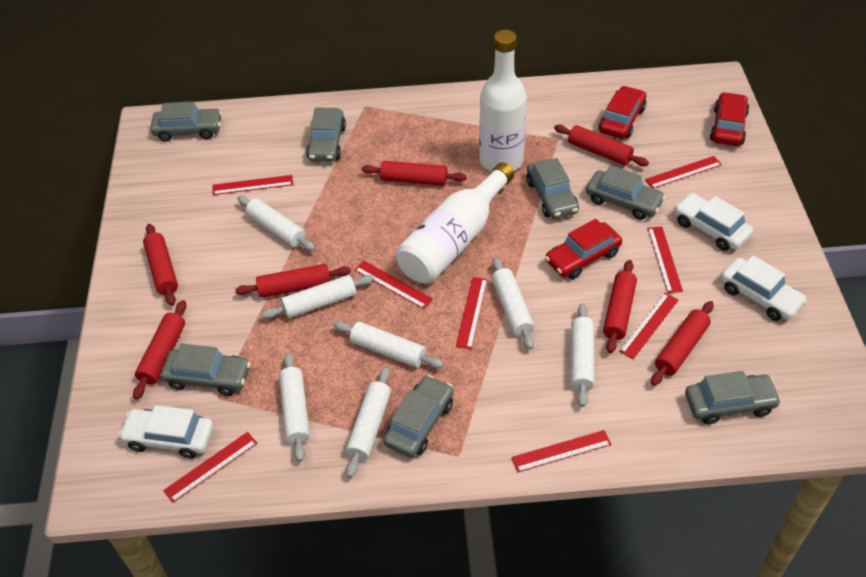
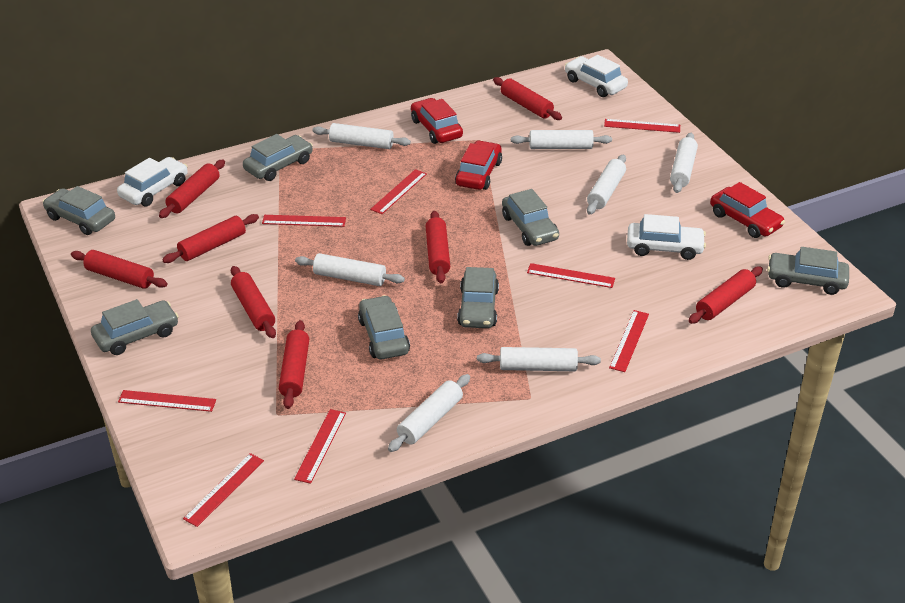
red rolling pin: [133,300,186,399] [143,224,178,306] [235,264,351,298] [362,161,467,186] [554,125,649,166] [603,260,637,353] [651,301,714,386] = 7 -> [71,250,167,289] [159,160,225,218] [162,214,259,263] [231,266,276,338] [279,320,309,409] [426,211,450,283] [493,77,562,120] [688,266,763,324] = 8
white bottle: [396,163,514,284] [479,30,527,172] = 2 -> none = 0

